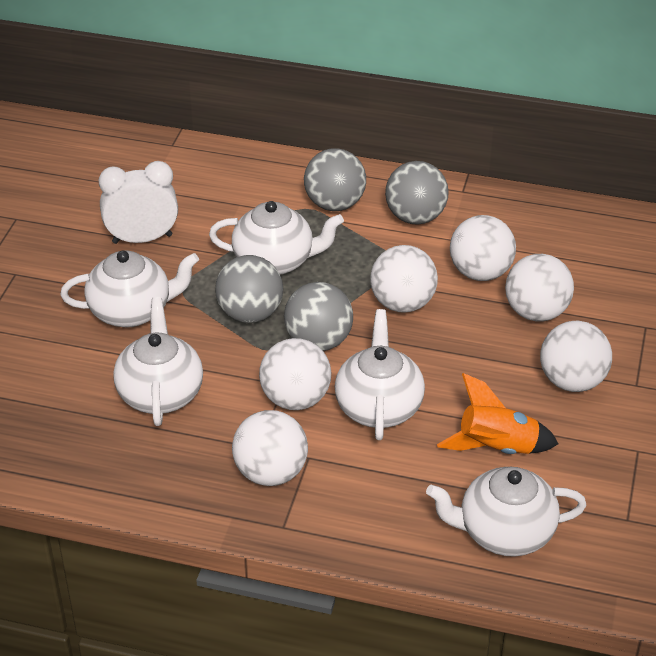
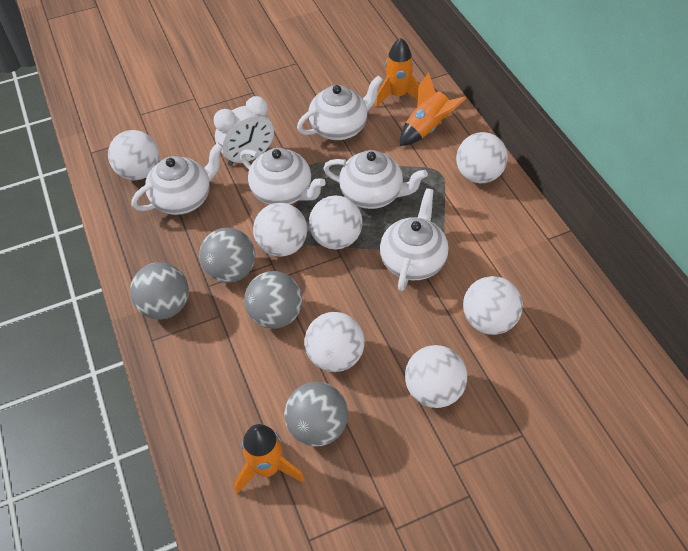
orange rocket: [437,373,558,454] = 1 -> [234,424,304,494] [375,38,419,107] [400,72,466,146] = 3
white ball: [232,410,308,486] [259,338,331,410] [370,245,438,313] [450,215,516,281] [505,254,574,322] [540,321,612,392] = 6 -> [108,130,160,180] [253,203,307,257] [305,312,365,372] [309,195,363,249] [405,345,467,408] [456,132,508,183] [463,276,523,335] = 7

